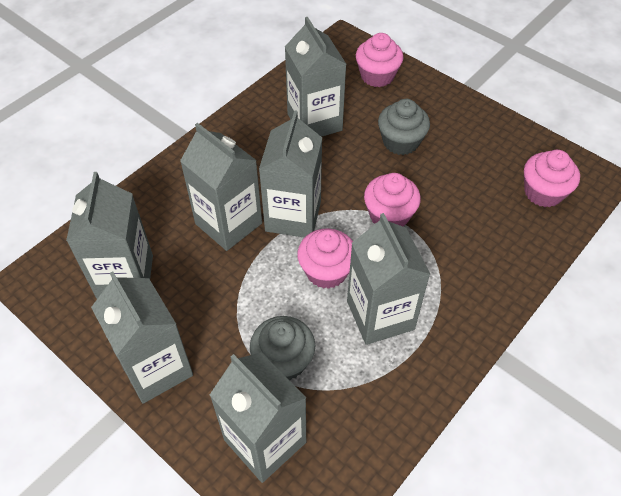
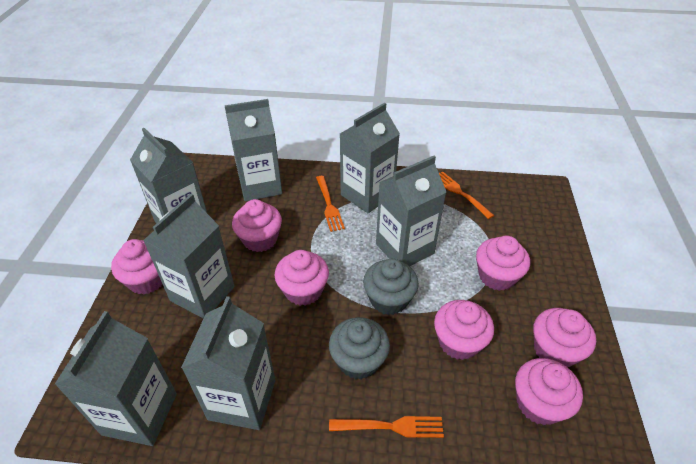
orange fork: none = 0 -> [316,176,345,232] [329,416,444,438] [439,171,494,219] = 3
pink cupcake: [297,228,353,289] [356,33,403,87] [364,173,421,227] [524,150,580,207] = 4 -> [111,239,162,295] [232,199,282,252] [275,250,329,306] [434,300,494,360] [476,236,530,291] [515,358,583,425] [533,308,596,367] = 7

